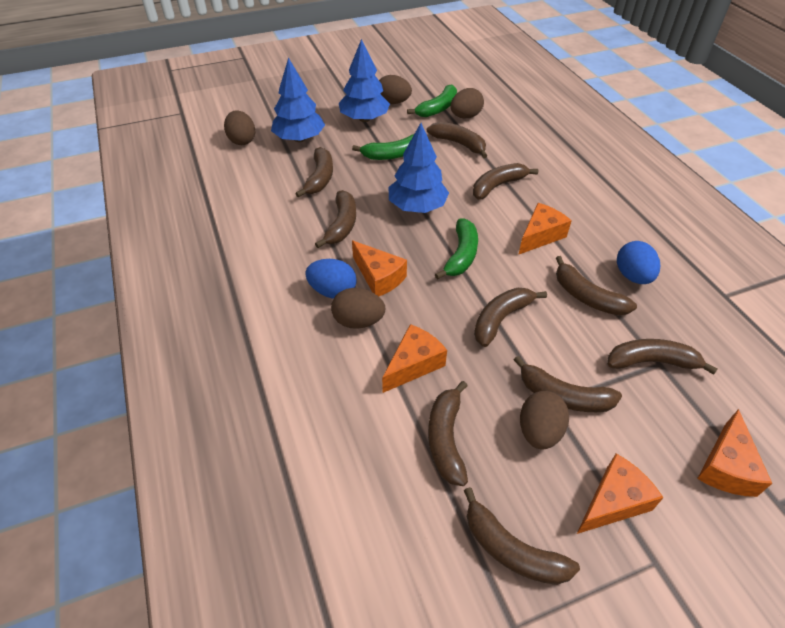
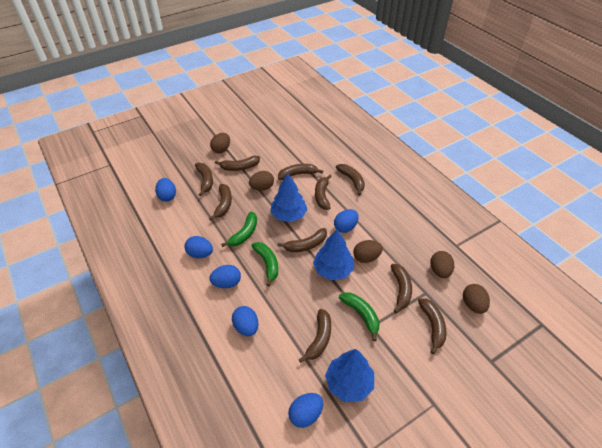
blue egg: [305,259,357,299] [617,241,660,284] = 2 -> [155,178,176,202] [184,236,213,258] [209,265,241,288] [232,306,258,336] [288,393,323,428] [334,209,359,233] = 6
orange cheese: [352,240,407,296] [382,324,447,393] [518,203,572,255] [577,454,664,534] [697,409,772,497] = 5 -> none = 0

